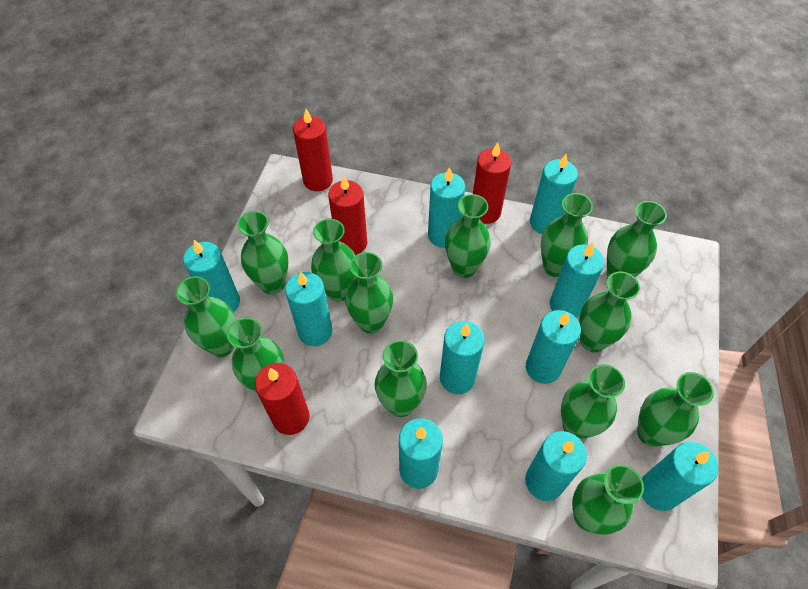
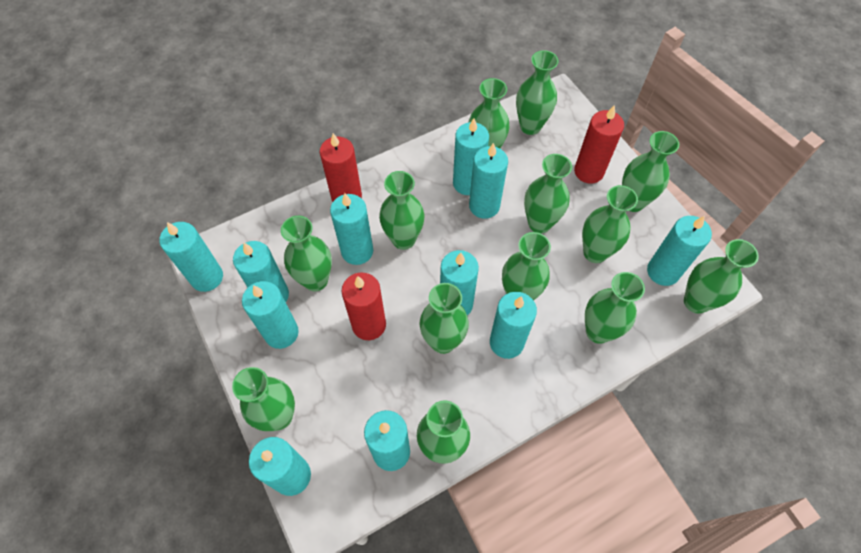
red candle: [255,363,309,435] [293,109,333,191] [328,176,367,255] [473,142,512,224] = 4 -> [320,133,362,202] [342,273,386,340] [574,105,624,184] = 3
turquoise candle: [183,240,240,312] [285,272,332,346] [399,418,443,489] [428,167,465,248] [440,321,485,394] [525,431,587,501] [526,310,581,384] [530,154,578,234] [550,243,604,318] [642,441,719,511] = 10 -> [159,222,223,292] [233,241,289,302] [242,281,299,349] [249,437,311,496] [330,193,373,265] [364,410,410,471] [440,250,479,315] [453,118,489,195] [469,143,508,219] [490,292,537,359] [647,216,712,286] = 11

